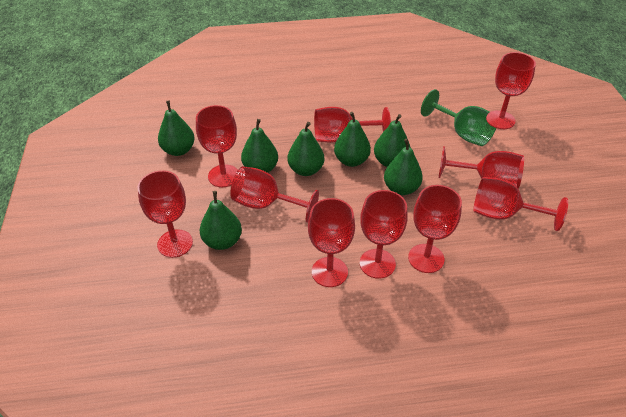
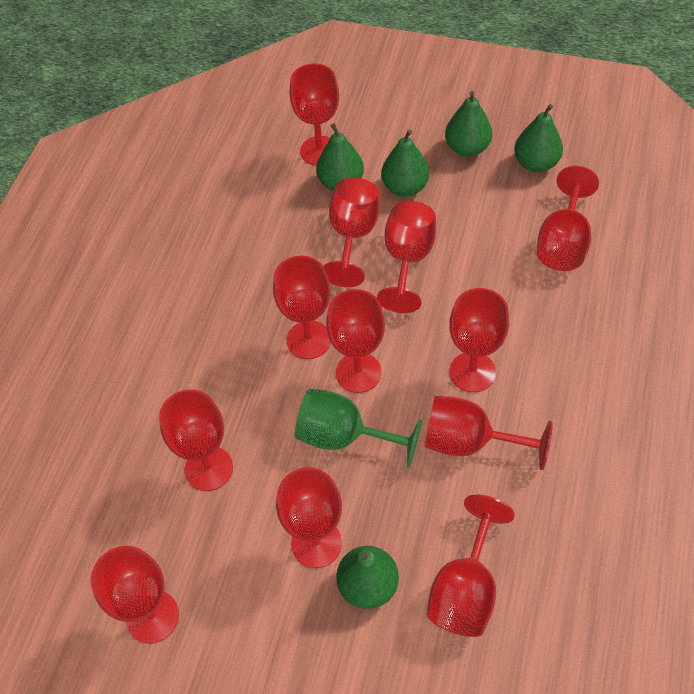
green pear: [158,100,195,156] [200,191,242,250] [241,119,278,173] [288,122,324,176] [334,112,371,167] [374,114,410,167] [384,139,423,195] = 7 -> [316,124,364,191] [336,546,399,609] [381,129,429,197] [445,91,492,157] [514,104,563,172] = 5
red goblet: [137,170,193,258] [196,105,238,187] [230,166,319,223] [308,198,355,287] [314,107,391,143] [360,190,408,279] [408,185,462,273] [439,146,524,189] [473,177,568,231] [491,52,536,129] = 10 -> [91,546,179,643] [159,389,233,491] [273,256,331,359] [276,468,342,568] [290,63,339,166] [324,178,380,287] [326,289,385,393] [377,201,436,313] [425,396,553,470] [426,495,515,637] [449,288,509,392] [537,166,599,271] = 12

